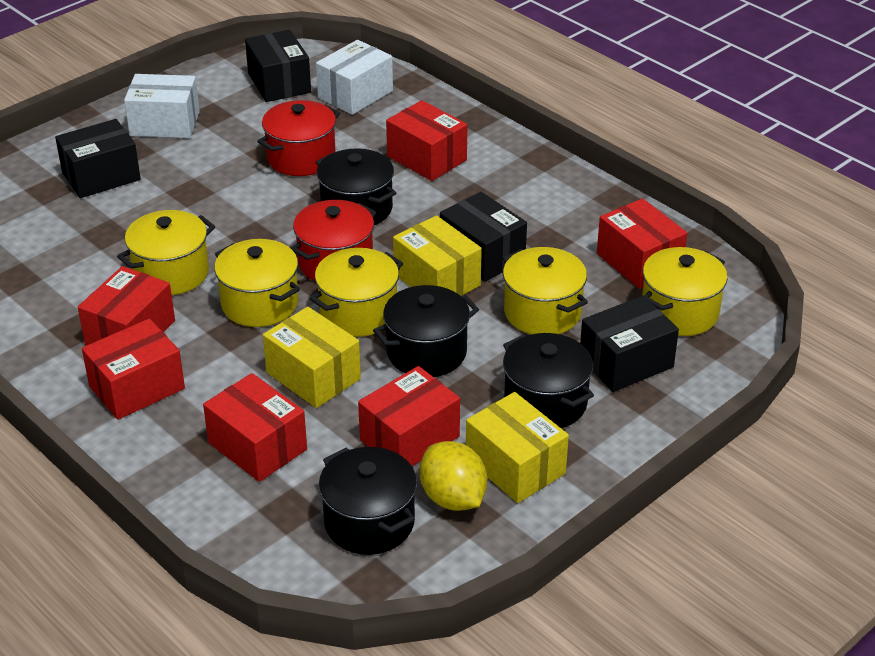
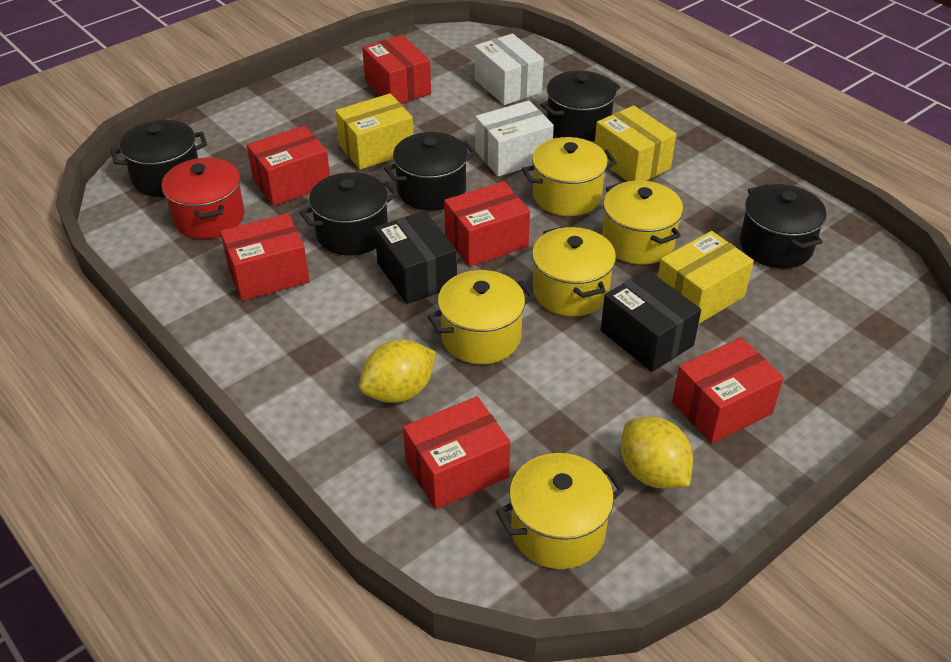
black box: [55,119,141,198] [245,30,311,102] [440,192,527,282] [580,296,679,392] = 4 -> [374,211,457,304] [601,270,701,372] = 2
black pot: [316,148,396,225] [319,447,417,555] [373,285,479,377] [503,333,594,428] = 4 -> [111,120,207,197] [300,172,398,256] [384,132,477,211] [541,71,621,141] [740,184,827,269] = 5
red pot: [257,100,340,176] [291,200,377,281] = 2 -> [162,158,244,239] = 1
yellow lemon: [420,441,487,511] = 1 -> [359,340,436,403] [621,416,693,489] = 2

